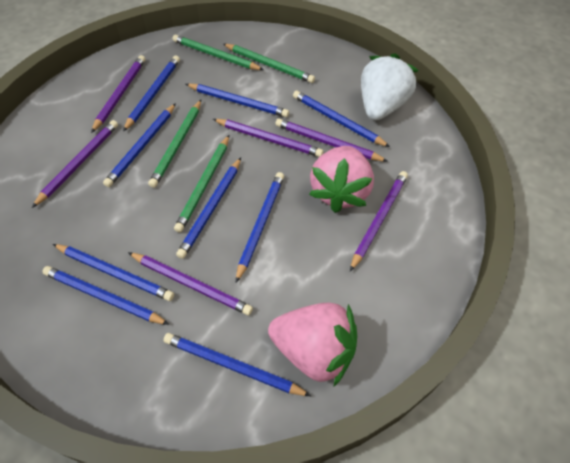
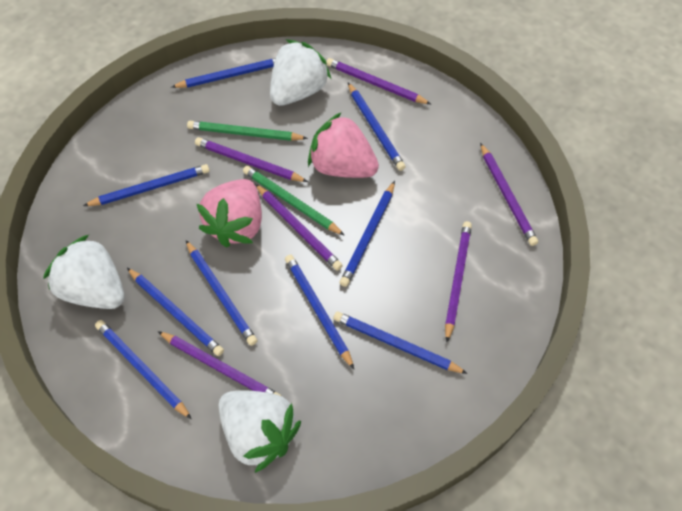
green pencil: [148,100,201,188] [173,35,264,70] [174,135,229,233] [223,44,315,83] = 4 -> [187,121,308,141] [243,166,345,236] = 2
white strawberry: [361,53,419,120] = 1 -> [43,235,124,309] [219,390,301,473] [270,39,331,106] = 3

